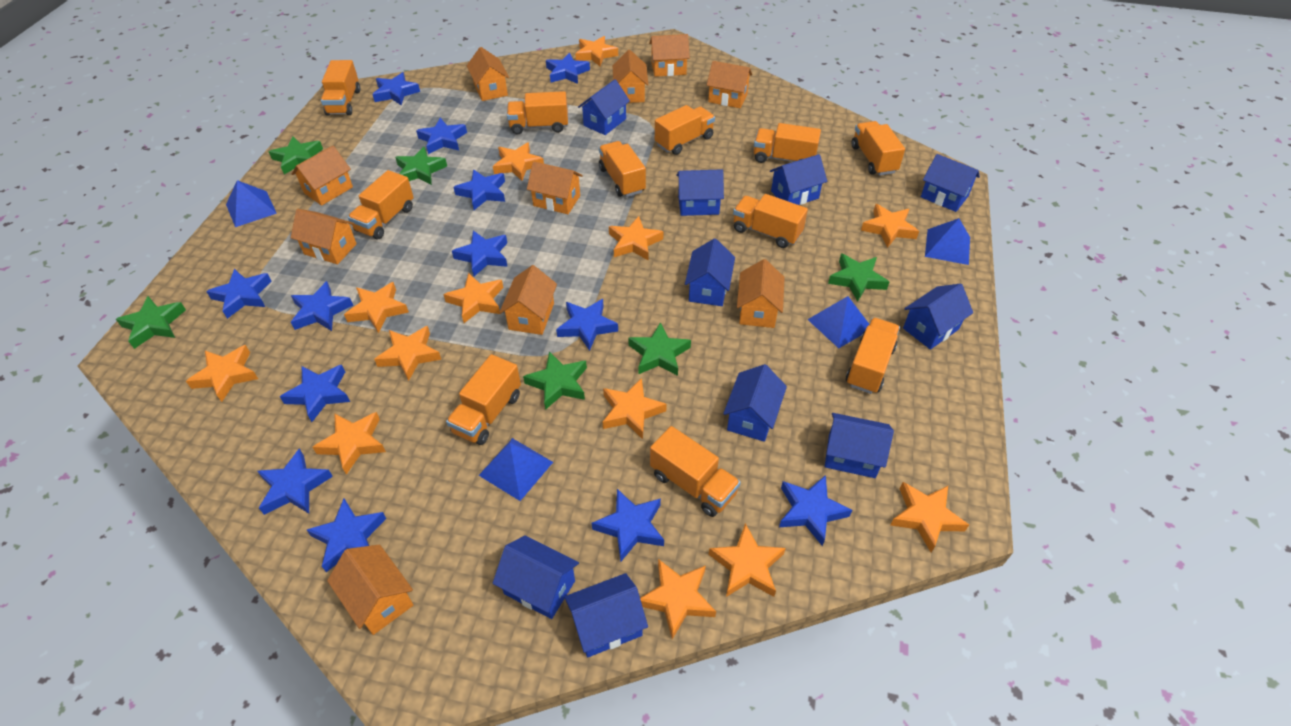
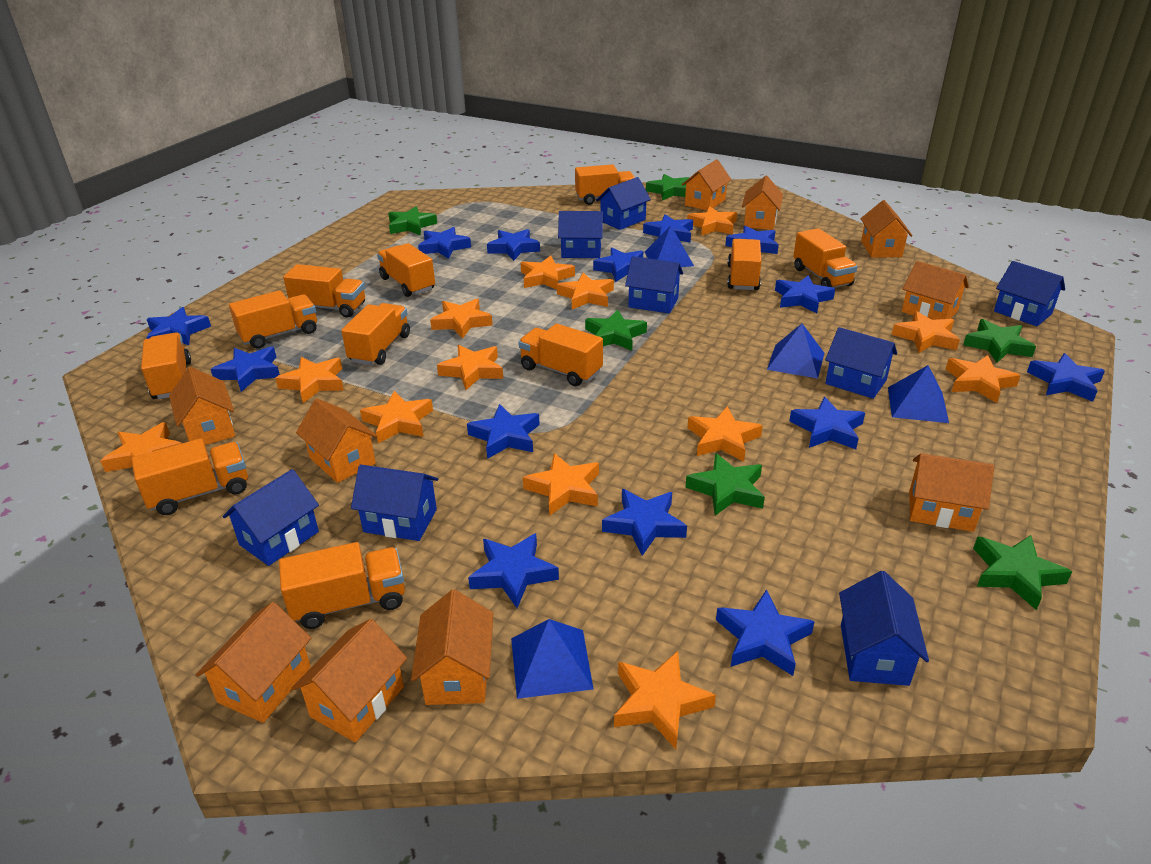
blue house: [493,535,579,619] [564,573,648,657] [578,79,630,135] [676,169,724,216] [685,238,735,306] [723,364,787,442] [770,154,827,205] [825,413,894,478] [903,283,973,350] [921,154,980,212] = 10 -> [223,469,319,566] [351,465,438,541] [558,211,604,258] [596,177,651,230] [625,256,683,314] [825,327,897,399] [839,571,929,686] [994,261,1065,326] = 8
blue star: [206,269,272,319] [257,448,333,515] [280,365,350,422] [291,281,353,331] [307,499,386,572] [372,72,420,106] [416,118,467,154] [452,231,508,276] [454,169,505,210] [546,53,590,84] [556,299,618,351] [592,489,664,561] [779,475,852,546] = 13 -> [147,307,211,345] [211,347,280,392] [418,227,471,259] [467,404,540,459] [468,533,559,608] [487,229,540,261] [593,248,643,282] [602,489,687,556] [643,214,693,242] [716,589,815,676] [725,226,779,254] [775,275,835,313] [789,397,865,449] [1027,353,1105,402] = 14

